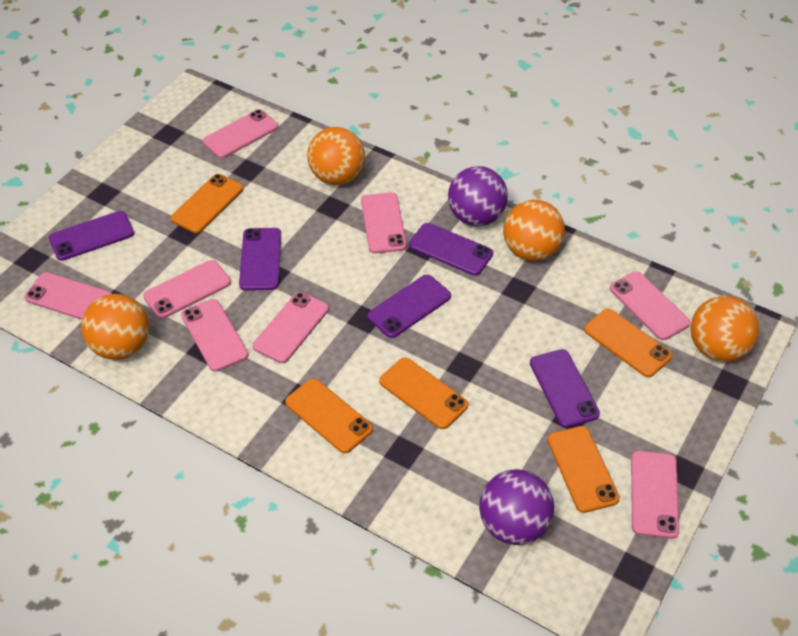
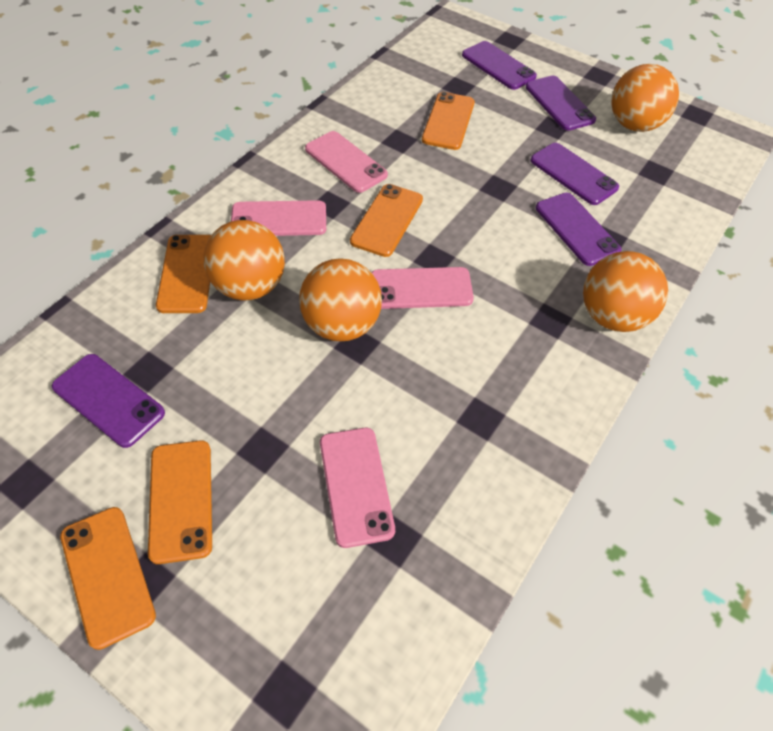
pink phone: [25,272,112,320] [143,260,231,319] [181,299,248,372] [203,109,278,158] [253,292,329,363] [361,193,407,254] [610,271,690,340] [631,451,679,539] = 8 -> [231,200,326,236] [305,131,388,193] [320,428,395,548] [371,267,474,309] = 4
purple ball: [448,166,508,226] [479,469,554,545] = 2 -> none = 0

